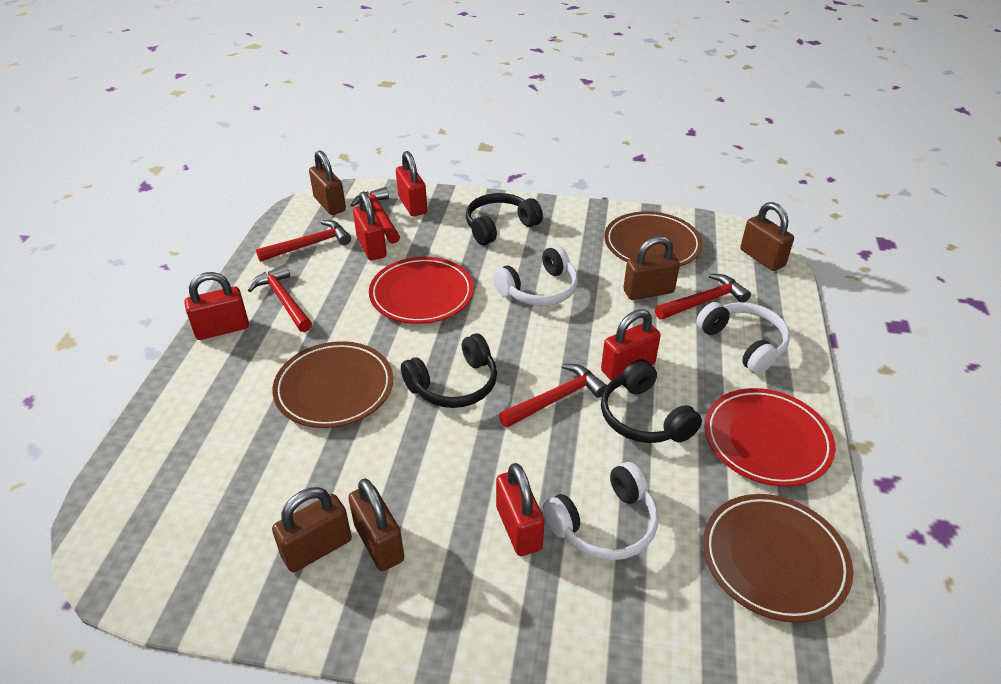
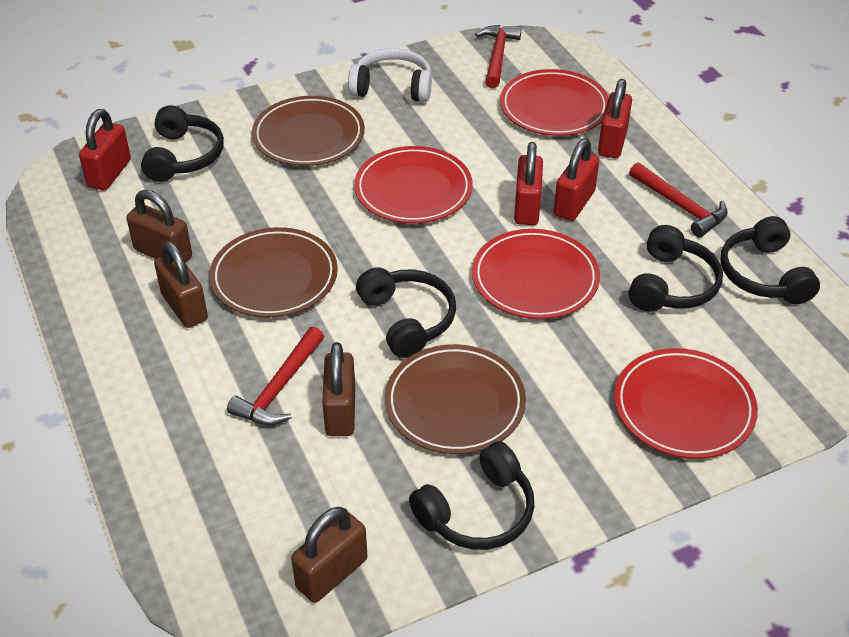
black headphones: [401,334,497,408] [466,193,543,245] [601,359,702,443] = 3 -> [141,105,224,182] [356,267,456,358] [409,441,534,550] [629,225,723,312] [720,216,820,304] = 5
brown padlock: [272,487,352,572] [309,150,346,215] [348,478,404,571] [623,236,680,300] [740,202,794,271] = 5 -> [126,190,192,263] [154,241,208,328] [291,507,367,603] [322,342,355,436] = 4
red hammer: [248,264,312,332] [256,220,351,262] [351,187,400,244] [499,364,607,428] [655,274,751,320] = 5 -> [227,327,324,425] [475,25,522,88] [629,162,727,237] = 3
red padlock: [184,272,249,340] [353,191,387,260] [396,151,427,216] [496,463,545,556] [601,309,661,381] = 5 -> [79,109,131,190] [514,142,543,225] [554,139,599,221] [598,79,632,158] = 4
red plate: [369,257,474,324] [704,388,836,487] = 2 -> [354,146,473,223] [472,229,600,319] [500,69,609,136] [614,348,758,459] = 4
white headphones: [493,245,578,306] [543,462,658,560] [696,302,790,374] = 3 -> [348,48,432,102] = 1

